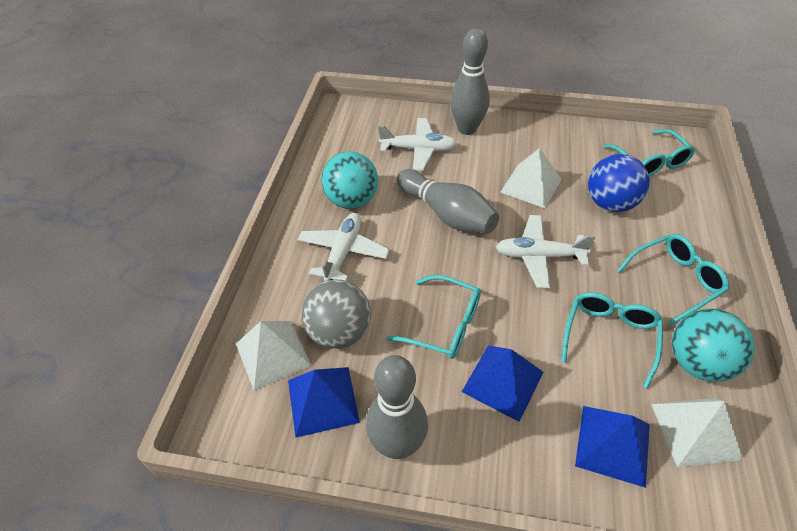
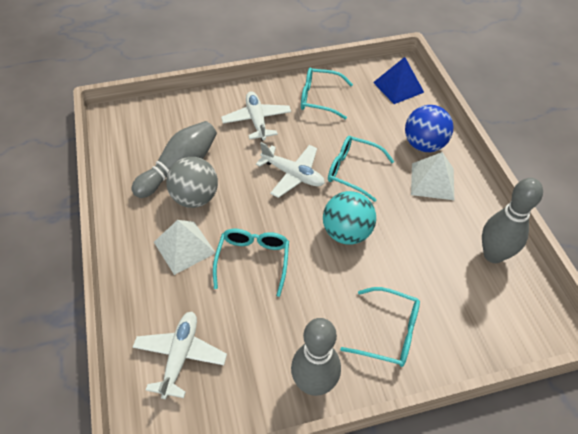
blue pyramid: [288,367,360,438] [462,345,544,422] [575,406,650,488] = 3 -> [373,57,424,104] = 1
turquoise ball: [321,151,378,209] [672,309,755,382] = 2 -> [323,191,376,245] = 1
white pyramid: [236,321,312,391] [501,148,562,208] [651,398,743,467] = 3 -> [154,220,216,275] [411,152,454,200] = 2

